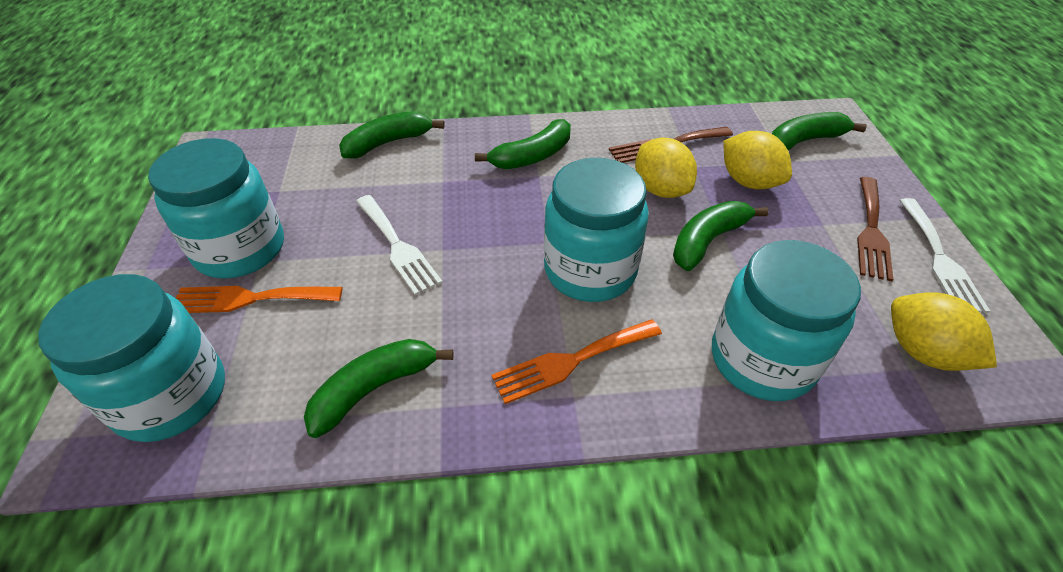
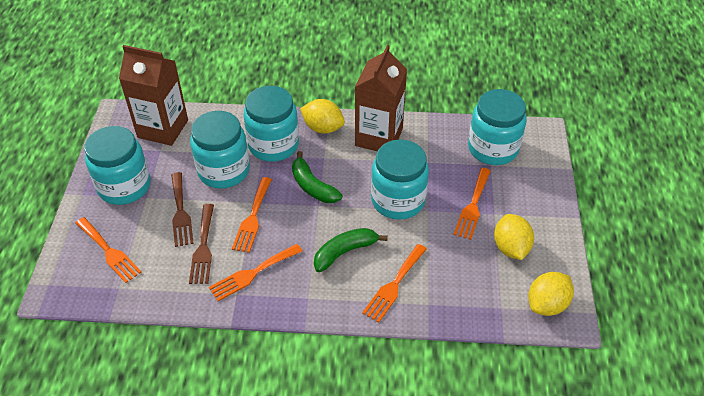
brown carton: none = 0 -> [119,45,188,146] [355,45,407,151] = 2
green banana: [304,339,454,438] [339,111,445,158] [475,119,571,169] [673,201,769,271] [772,112,867,151] = 5 -> [292,151,342,203] [314,228,388,272] = 2
orange fork: [176,286,342,313] [491,319,662,404] = 2 -> [75,217,142,283] [209,244,303,301] [232,177,272,253] [362,244,427,323] [454,168,491,240] = 5
turquoise jar: [38,274,225,442] [148,138,284,279] [544,158,649,302] [712,240,861,401] = 4 -> [84,126,151,205] [190,111,250,189] [243,86,299,162] [371,139,429,220] [468,89,527,165] = 5
white fork: [356,195,443,295] [899,198,990,313] = 2 -> none = 0

